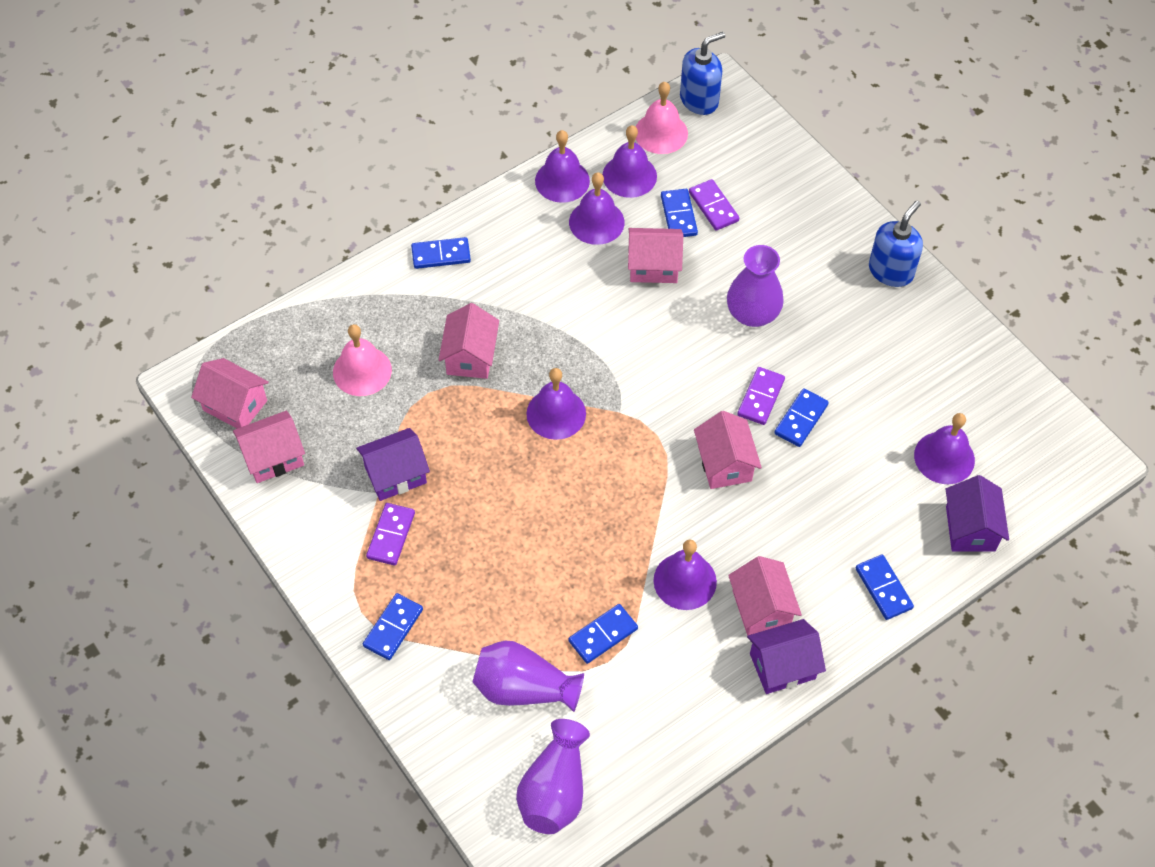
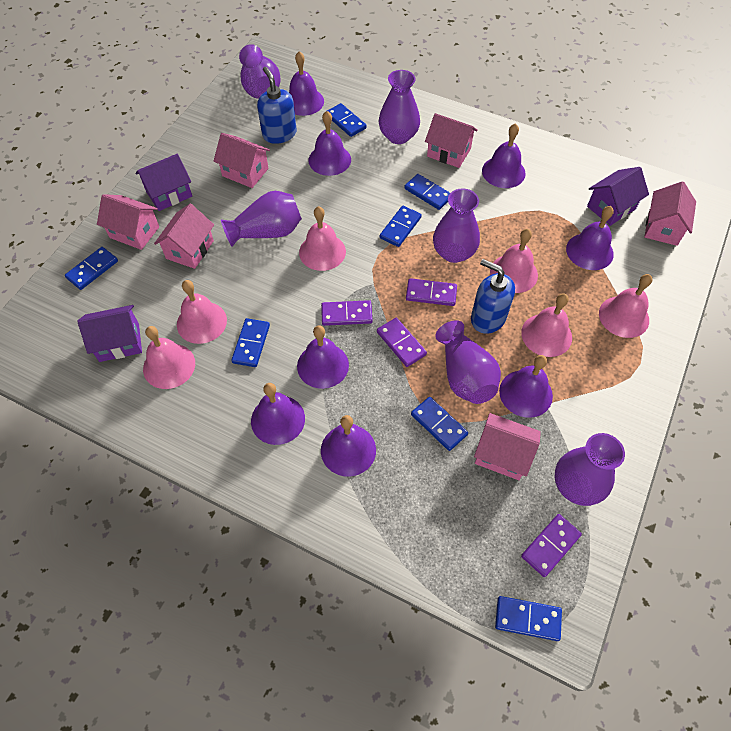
blue domino: [363,593,423,660] [411,237,471,269] [568,604,638,664] [661,189,698,237] [774,388,829,447] [856,554,914,620] = 6 -> [65,247,118,290] [231,318,270,367] [327,103,367,137] [380,206,422,247] [404,174,450,210] [411,397,468,451] [495,596,562,641] = 7
pink bell: [333,324,392,396] [636,82,688,154] = 2 -> [143,326,195,389] [177,280,227,344] [299,206,346,271] [490,229,538,293] [521,293,572,357] [599,274,653,338] = 6
purple bell: [526,368,586,440] [535,130,590,203] [569,172,625,245] [603,125,657,198] [654,540,717,610] [914,413,975,484] = 6 -> [251,383,305,445] [289,51,324,116] [297,326,349,389] [309,111,351,176] [321,415,376,477] [482,123,526,188] [499,355,553,418] [566,206,614,270] = 8
purple domino: [366,503,415,565] [689,179,739,231] [737,367,785,425] = 3 -> [321,300,373,326] [377,318,427,367] [406,278,457,306] [521,514,582,577] = 4
purple vase: [472,641,584,712] [516,719,590,834] [727,245,784,327] = 3 -> [221,191,302,246] [239,44,281,99] [379,70,420,144] [433,188,480,263] [435,320,501,404] [555,433,625,506] = 6

